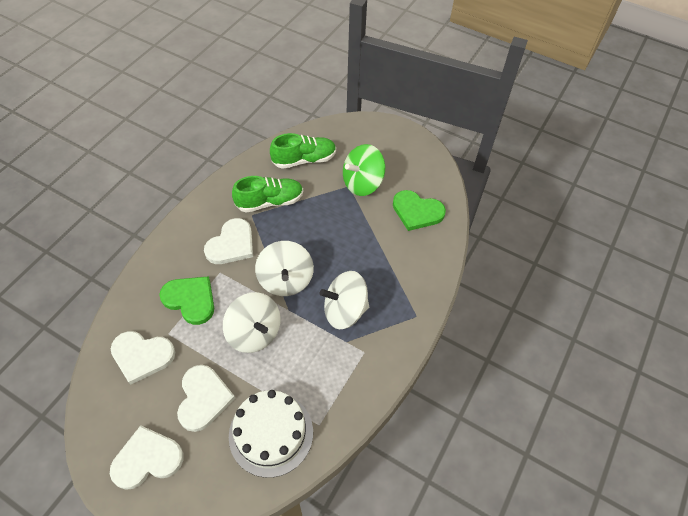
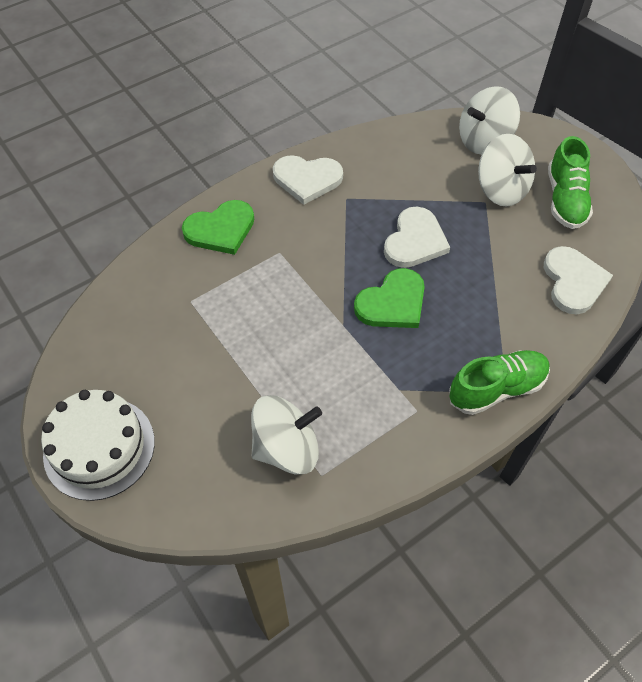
green spinning top: [343,144,385,196] = 1 -> none = 0
white heart: [110,425,184,490] [111,331,175,385] [177,365,236,432] [204,218,253,264] = 4 -> [273,155,343,205] [384,207,450,268] [544,246,613,314] = 3

